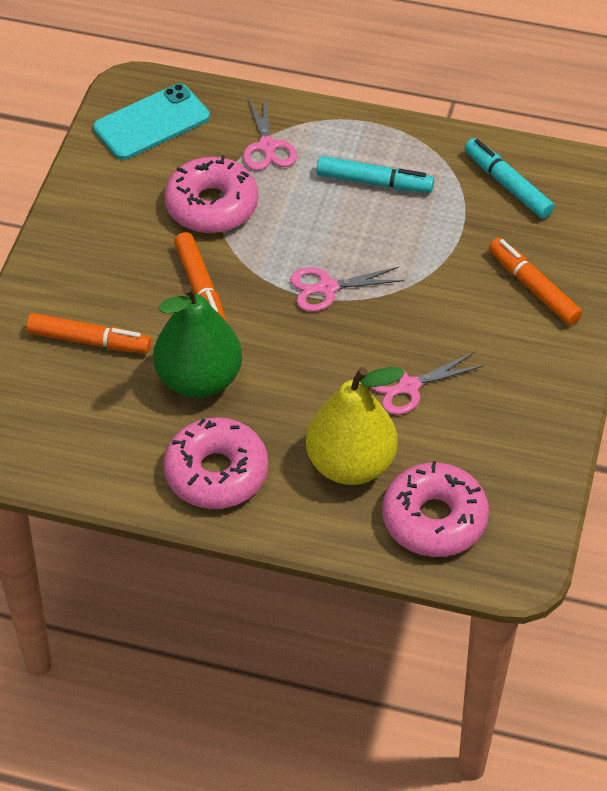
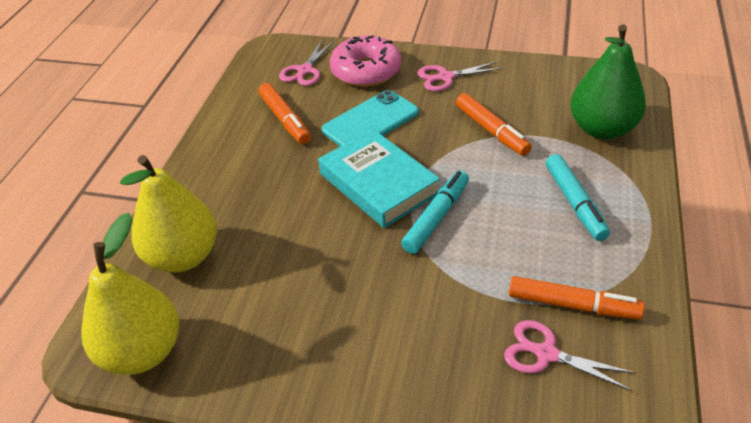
pink donut: [163,417,268,509] [164,155,258,233] [382,461,489,557] = 3 -> [330,35,401,87] = 1
turquoise book: none = 0 -> [318,129,440,228] = 1
yellow pear: [306,367,405,485] = 1 -> [81,213,179,375] [120,155,217,272] = 2

